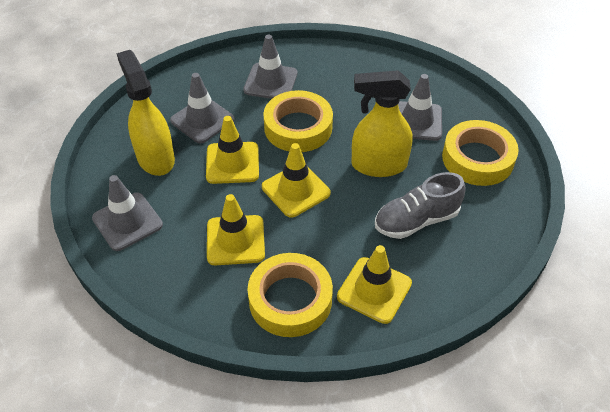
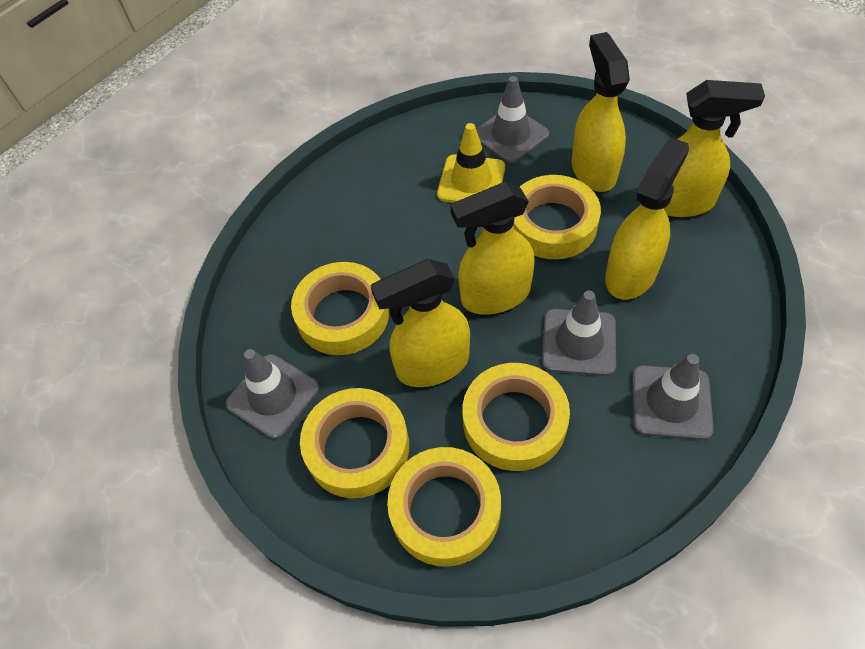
grey shoe: [375,172,465,239] = 1 -> none = 0
yellow spray bottle: [116,50,175,176] [351,70,413,177] = 2 -> [370,259,470,387] [450,182,535,315] [571,32,630,192] [605,137,689,300] [664,80,765,217] = 5
yellow tape: [247,253,333,337] [263,90,333,152] [442,120,519,186] = 3 -> [291,262,389,355] [300,388,409,498] [387,447,501,567] [462,363,570,471] [513,175,601,259] = 5
yellow traffic cone: [206,116,259,184] [207,194,265,265] [262,143,331,218] [337,245,412,324] = 4 -> [437,123,505,203] = 1

